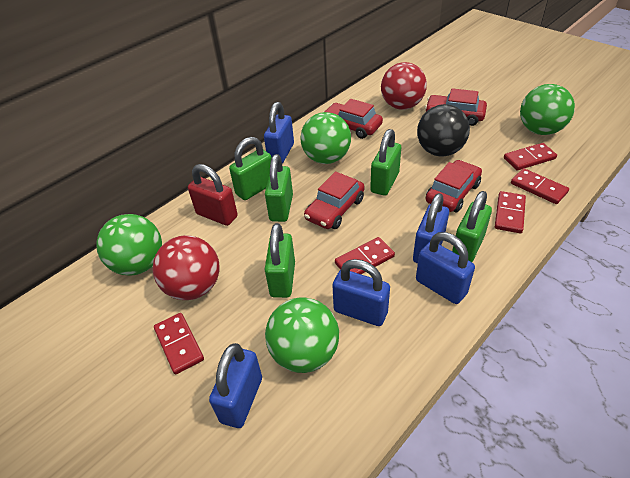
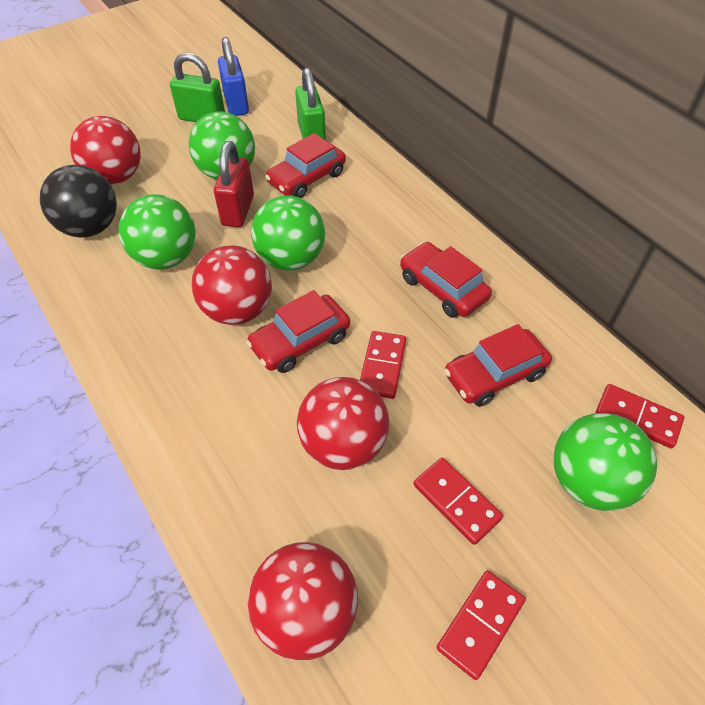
blue padlock: [209,343,262,428] [264,102,294,163] [332,259,390,326] [413,193,449,263] [416,232,475,304] = 5 -> [218,37,249,116] = 1
green padlock: [229,137,272,200] [265,154,293,222] [265,223,295,298] [370,129,401,196] [452,191,492,262] = 5 -> [170,52,225,122] [295,68,326,140] = 2
red ball: [153,235,220,300] [381,62,427,110] = 2 -> [70,116,141,185] [192,246,272,325] [248,542,358,661] [297,377,389,470] = 4
red domino: [154,313,204,375] [335,237,395,274] [495,191,526,233] [504,143,557,170] [511,168,569,204] = 5 -> [360,331,406,399] [414,458,503,545] [436,571,526,680] [596,384,684,449] = 4

